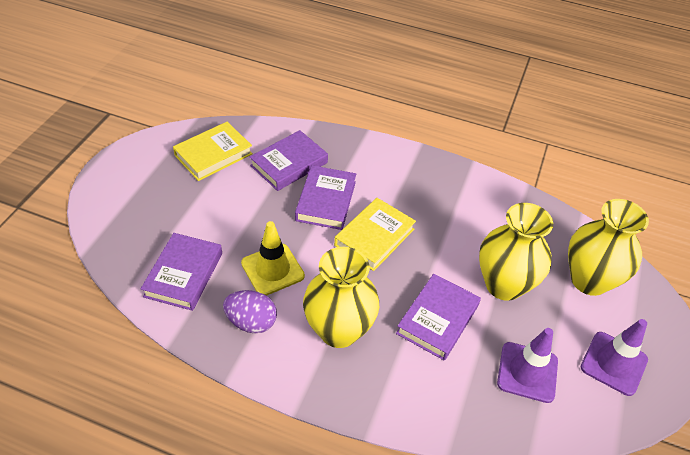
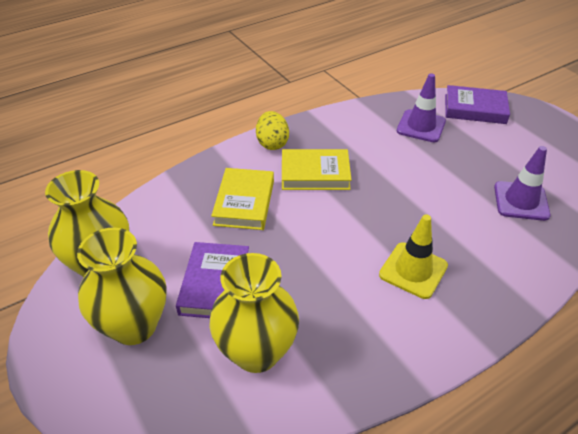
purple book: [141,233,222,311] [250,130,328,191] [295,165,356,230] [396,274,481,361] = 4 -> [176,242,249,318] [445,85,510,124] = 2
purple egg: [223,290,277,334] = 1 -> none = 0
yellow egg: none = 0 -> [256,111,289,150] = 1

